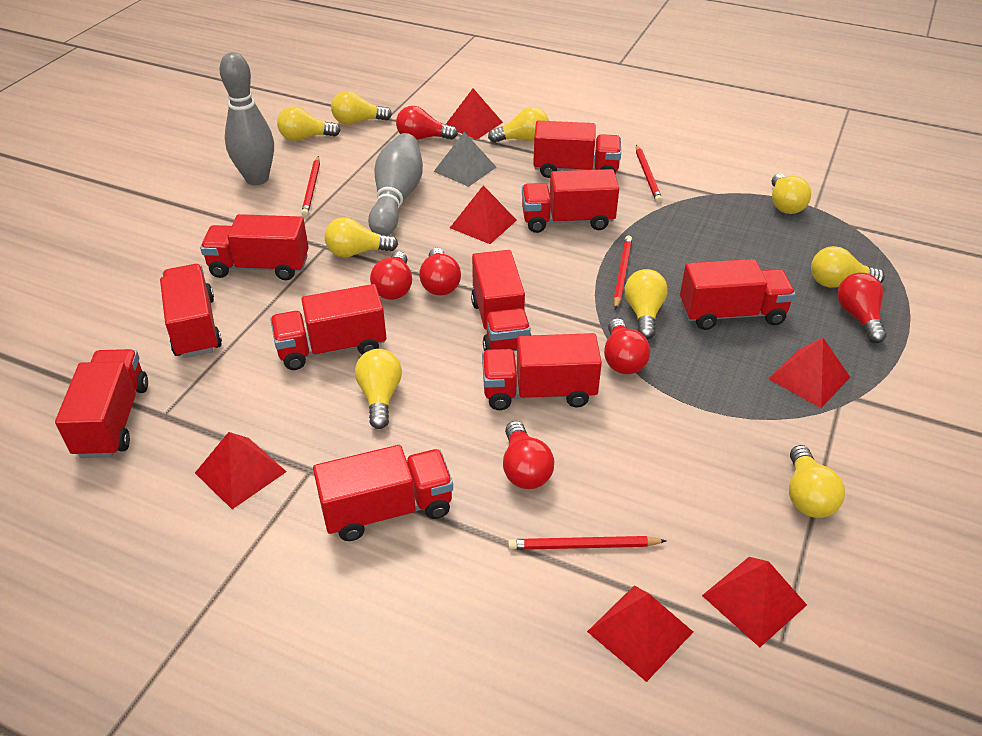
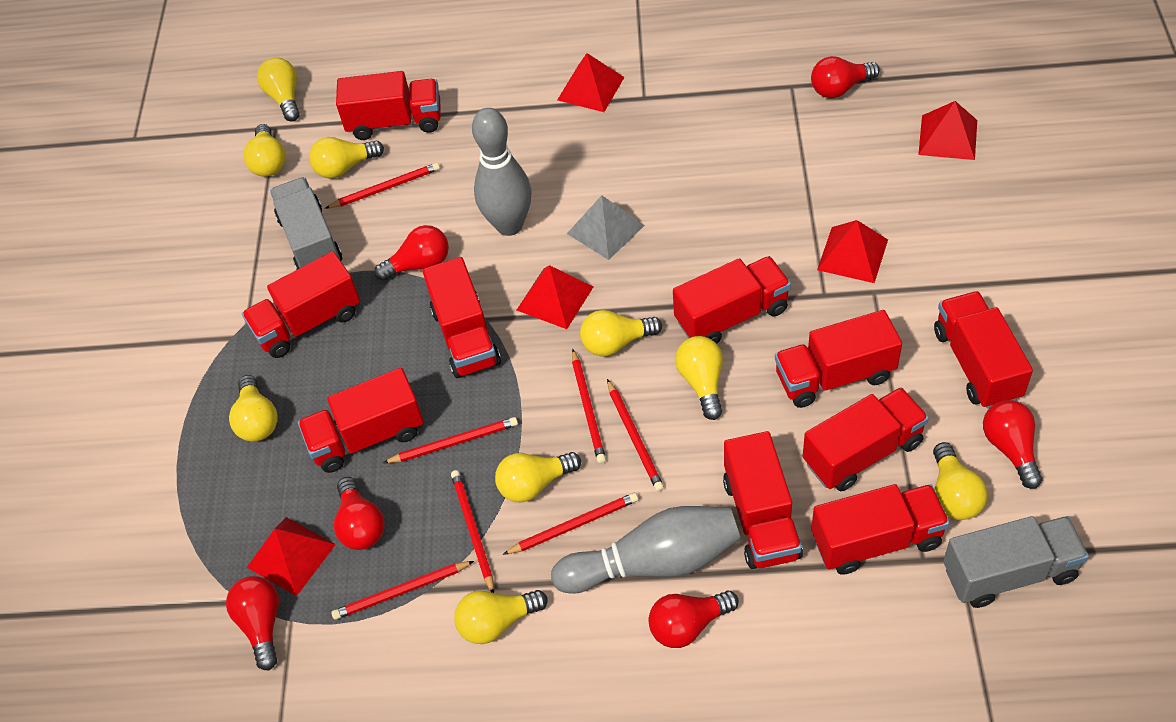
grey truck: none = 0 -> [270,177,342,270] [943,516,1089,608] = 2
red pencil: [301,156,320,216] [508,536,666,550] [613,236,632,310] [636,145,662,203] = 4 -> [325,163,440,209] [331,561,474,620] [383,417,518,463] [451,470,494,593] [503,493,638,555] [572,349,606,464] [607,379,664,492] = 7
red pyramid: [195,432,287,509] [446,88,503,140] [450,186,517,244] [587,585,693,682] [702,557,807,647] [768,338,850,408] = 6 -> [247,517,336,596] [517,265,593,329] [557,53,624,112] [817,220,888,283] [918,101,977,160] = 5

